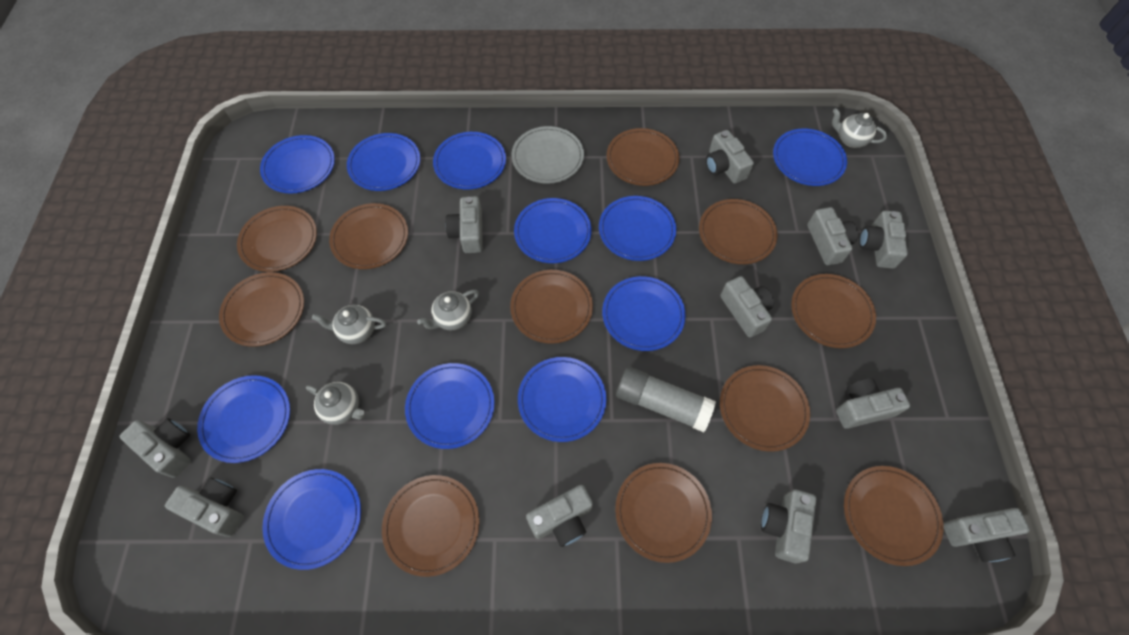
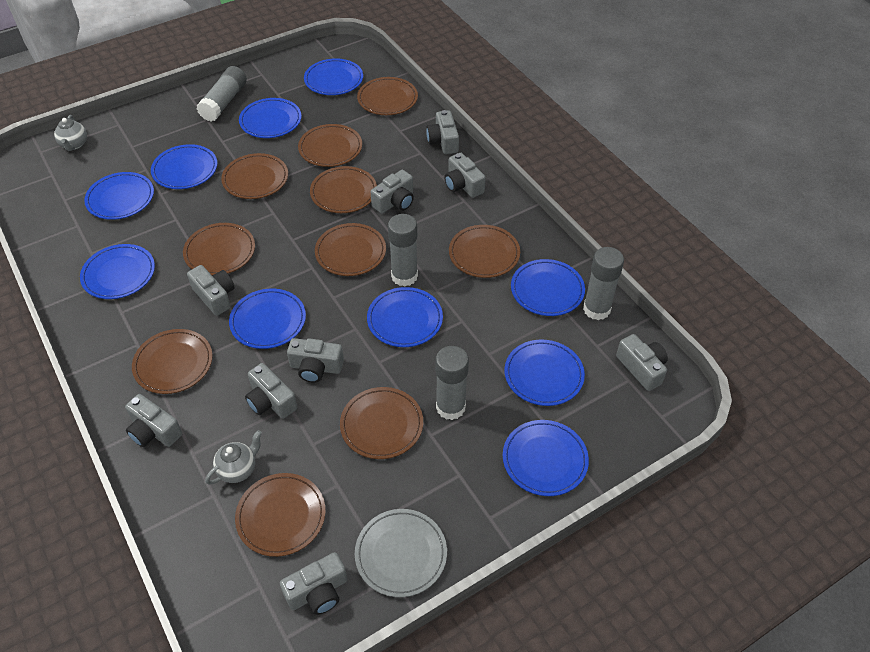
blue plate: [197,375,290,463] [260,135,335,194] [262,469,361,570] [347,133,421,191] [405,363,495,449] [433,132,506,189] [514,198,592,263] [518,357,606,442] [599,196,676,261] [602,276,686,351] [773,128,847,186] = 11 -> [80,244,155,299] [84,172,154,220] [151,144,217,189] [229,289,306,349] [239,98,301,138] [304,58,363,95] [367,287,443,347] [503,420,589,496] [504,340,585,406] [511,259,585,316] = 10
brown plate: [219,272,304,347] [237,206,317,272] [329,203,408,269] [382,475,480,577] [510,270,593,344] [607,128,679,186] [615,463,712,563] [699,199,777,264] [720,365,810,452] [791,274,876,348] [844,466,944,566] = 11 -> [132,329,213,394] [183,223,255,275] [221,153,288,199] [235,473,326,557] [298,124,362,167] [310,166,377,213] [315,223,386,276] [340,387,423,459] [357,77,418,115] [449,225,520,278] = 10
grey camera: [119,418,191,478] [165,478,244,537] [445,196,483,253] [526,485,593,547] [706,130,754,184] [720,276,774,338] [761,489,816,563] [807,207,858,265] [836,378,910,429] [859,211,908,269] [943,508,1030,562] = 11 -> [125,394,183,447] [187,265,235,316] [245,363,297,419] [280,552,348,615] [287,338,344,383] [371,170,414,214] [426,110,459,154] [444,153,486,198] [616,334,668,391] = 9
grey glue stick: [616,367,716,432] = 1 -> [196,66,247,122] [388,214,418,287] [435,346,469,420] [583,247,624,320] = 4
grey teapot: [306,382,365,425] [312,305,386,344] [417,290,479,330] [832,108,887,148] = 4 -> [54,115,87,151] [205,430,262,485] = 2

